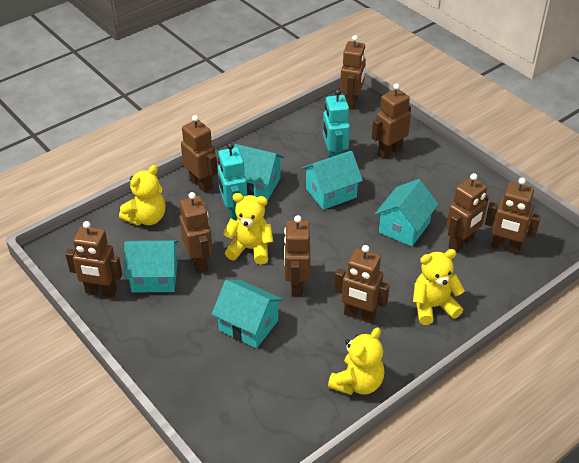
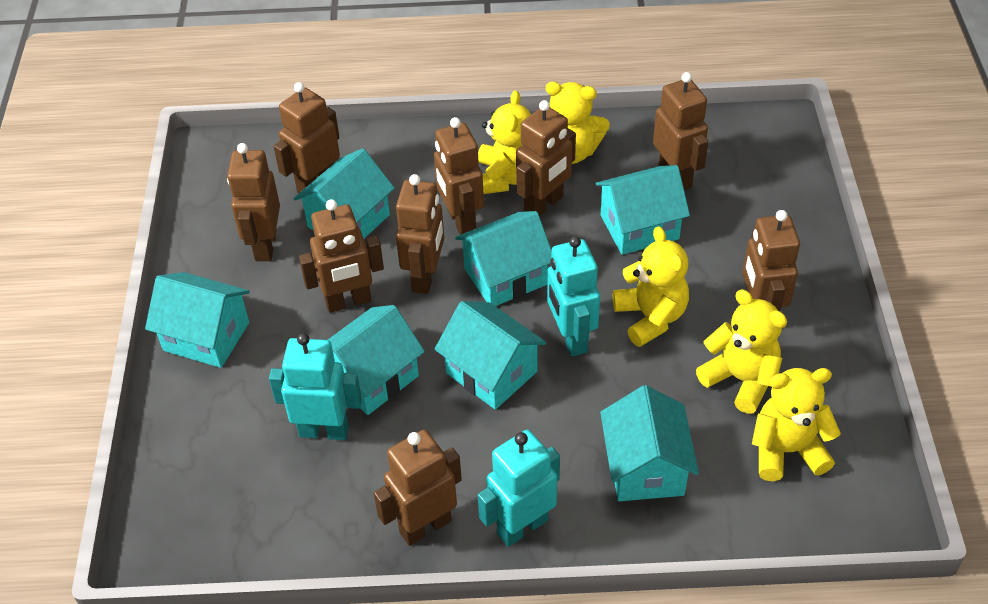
turquoise house: [124,240,178,292] [212,280,283,348] [234,144,284,200] [302,151,363,210] [375,179,438,247] = 5 -> [145,272,250,368] [294,148,395,239] [328,305,425,415] [435,301,546,410] [455,211,552,306] [595,165,690,255] [600,385,699,501] = 7
turquoise robot: [218,143,247,221] [323,89,350,157] = 2 -> [269,333,362,440] [478,430,560,547] [547,236,600,357] = 3
yellow teddy bear: [119,165,166,226] [223,193,274,265] [328,327,385,395] [413,249,465,325] = 4 -> [478,90,531,194] [546,82,610,164] [613,226,689,347] [696,290,787,414] [752,368,841,481] = 5

